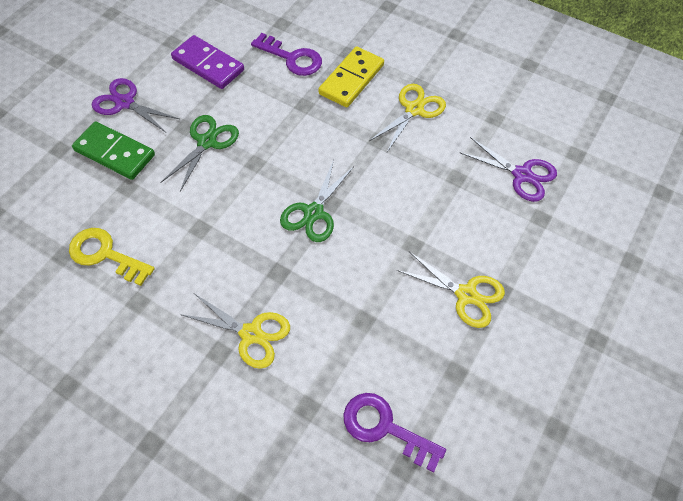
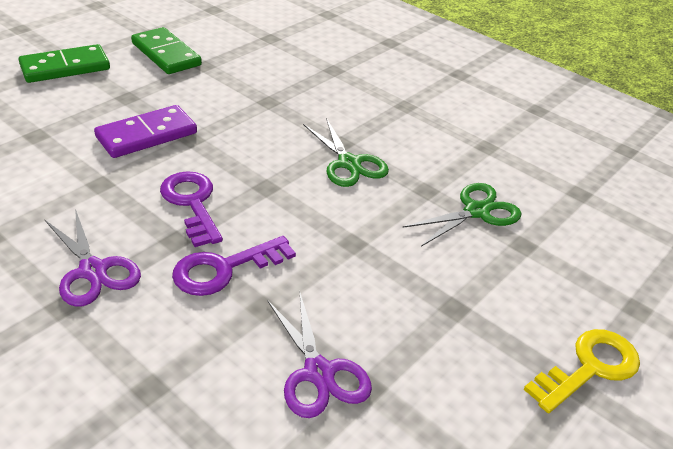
green domino: [72,121,155,180] = 1 -> [18,44,110,83] [131,27,202,74] = 2
yellow domino: [318,47,384,107] = 1 -> none = 0
yellow scissors: [180,293,290,369] [369,84,446,152] [397,252,505,328] = 3 -> none = 0

